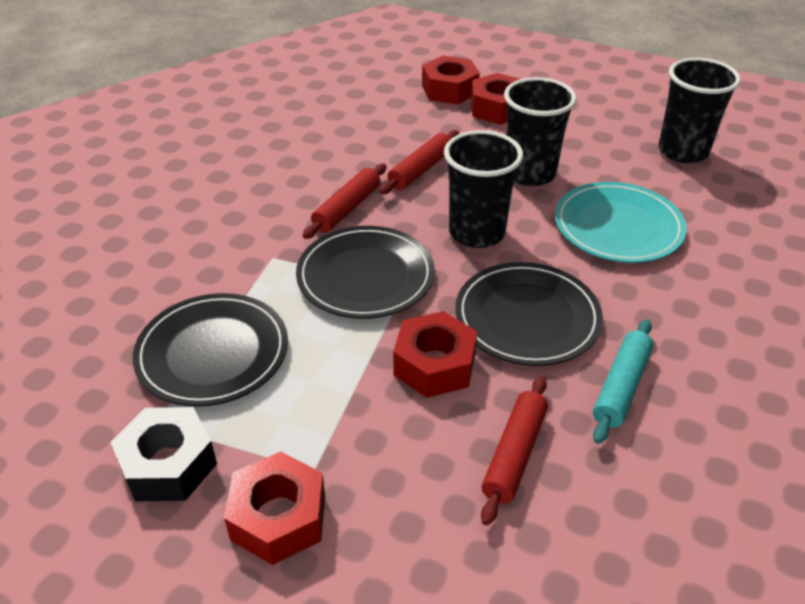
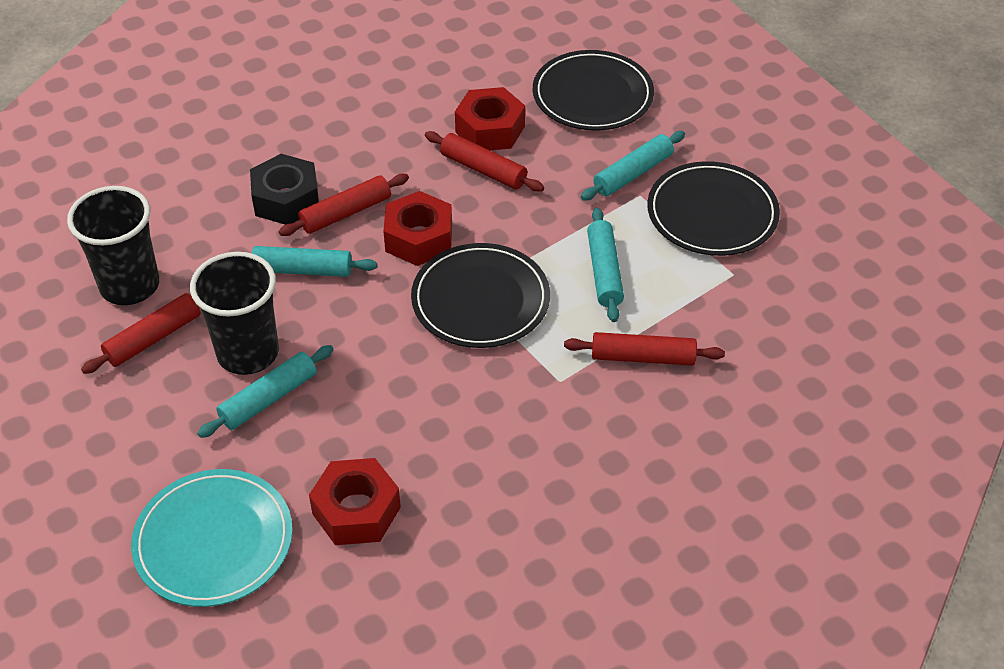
black cup: [444,130,523,248] [504,77,577,186] [659,58,741,163] = 3 -> [67,186,159,305] [190,252,279,375] = 2
red nut: [224,451,325,565] [393,311,477,398] [422,56,480,105] [471,73,520,125] = 4 -> [309,458,401,545] [383,191,452,266] [455,87,525,150] = 3
red rolling pin: [302,164,387,239] [379,130,459,194] [481,376,548,525] = 3 -> [81,293,201,374] [279,174,409,236] [425,131,544,192] [564,332,725,366] = 4
turquoise rolling pin: [593,319,653,444] = 1 -> [197,345,334,438] [252,246,377,277] [581,131,685,201] [587,208,624,322] = 4

